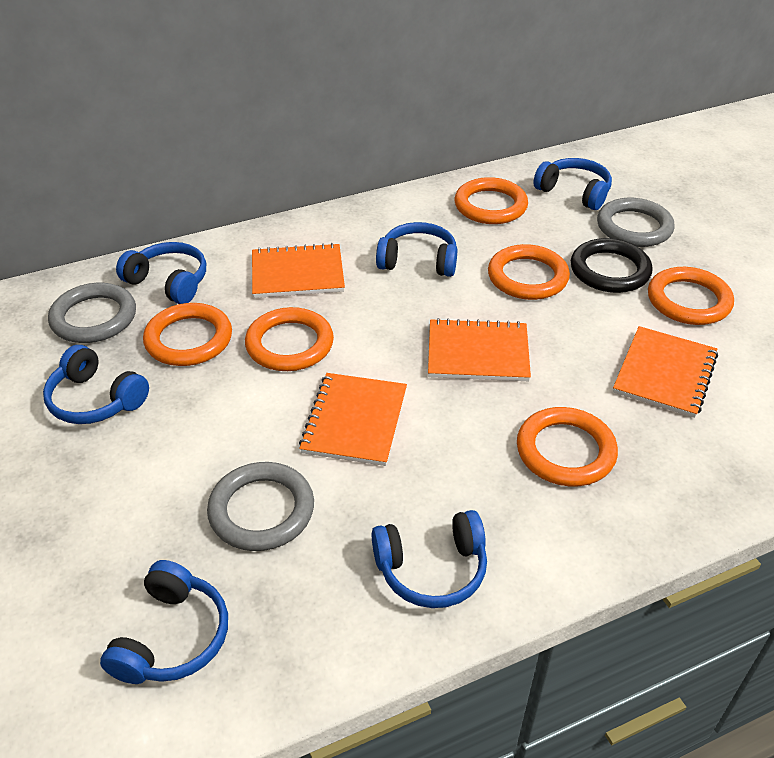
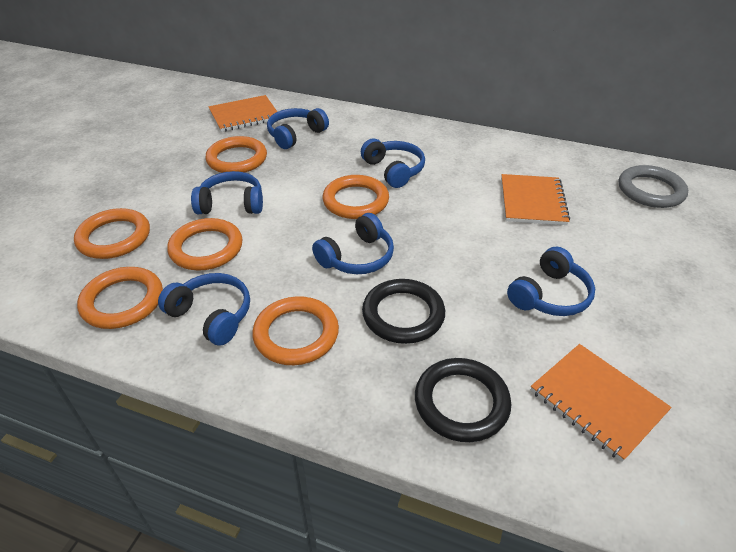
black ring: [571,238,652,293] = 1 -> [362,279,445,344] [415,358,511,442] = 2
grey ring: [48,283,136,343] [207,462,314,551] [597,198,675,247] = 3 -> [619,165,688,208] = 1
orange notebook: [252,243,345,298] [299,373,407,466] [428,318,531,381] [613,326,718,418] = 4 -> [208,95,277,132] [501,174,570,225] [531,344,672,462] = 3

